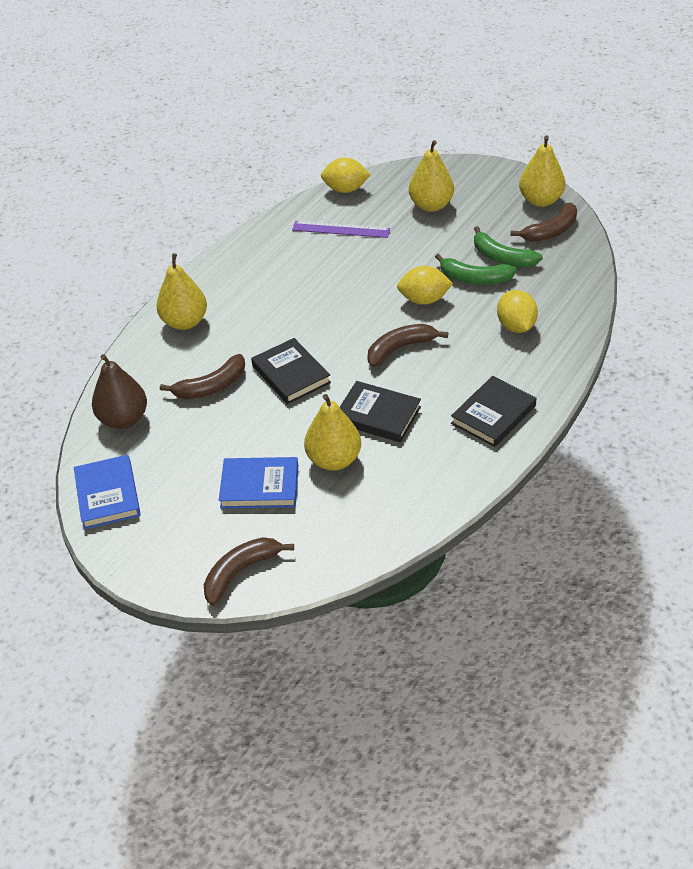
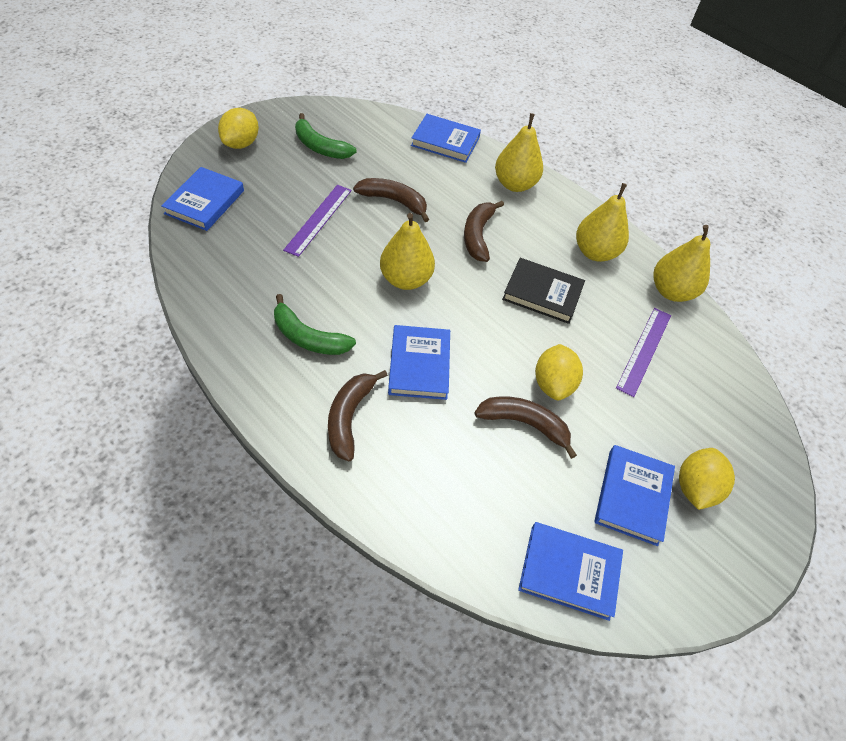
black book: [251,338,331,404] [340,381,421,443] [451,376,536,447] = 3 -> [502,258,585,324] = 1
blue book: [74,455,141,529] [219,457,298,509] = 2 -> [161,167,244,231] [388,325,450,400] [411,114,481,163] [518,522,623,621] [594,445,675,546] = 5
brown pear: [92,354,147,429] = 1 -> none = 0
purple ruler: [292,221,390,238] = 1 -> [283,185,352,257] [616,308,671,397] = 2

